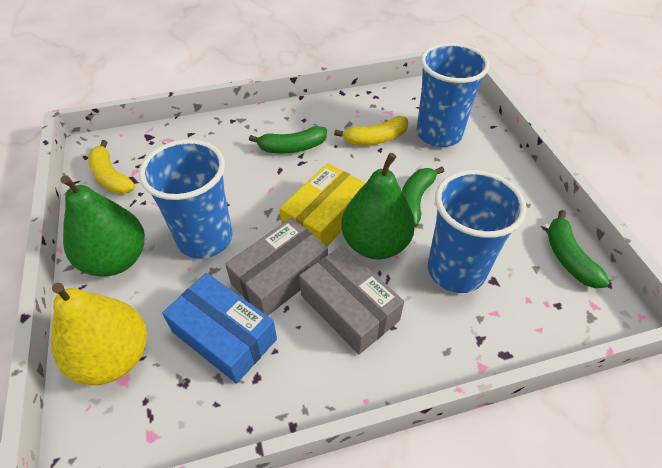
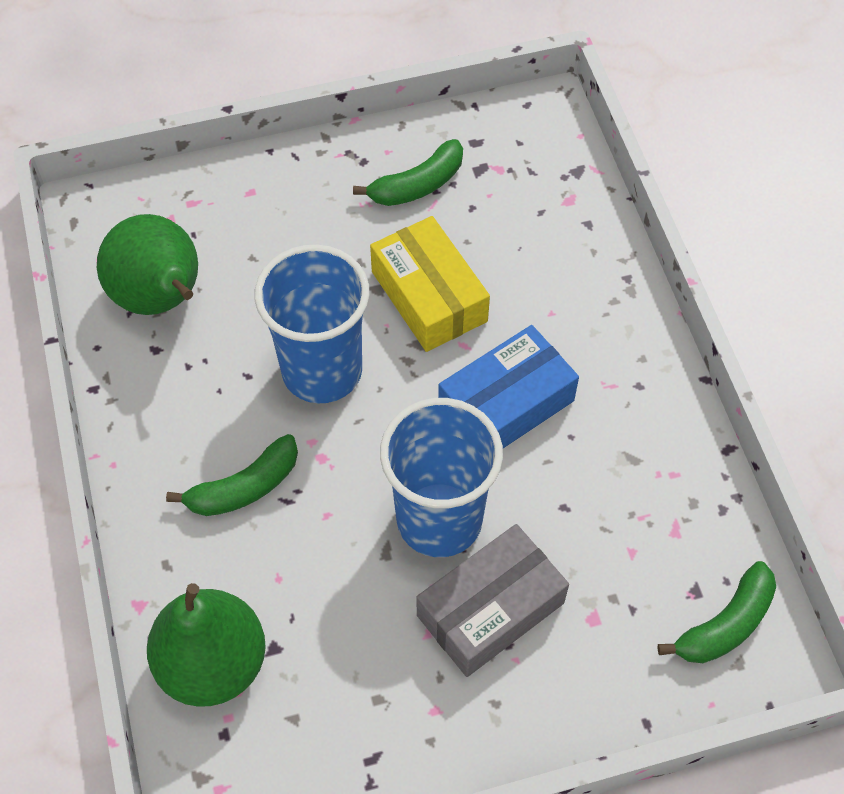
blue cup: [139,139,232,259] [416,43,490,147] [428,170,526,293] = 3 -> [254,245,370,403] [380,398,503,557] = 2
grey box: [225,218,328,316] [299,245,404,354] = 2 -> [417,524,569,677] = 1
yellow banana: [88,140,135,194] [334,116,408,145] = 2 -> none = 0
yellow pear: [52,283,147,385] = 1 -> none = 0

